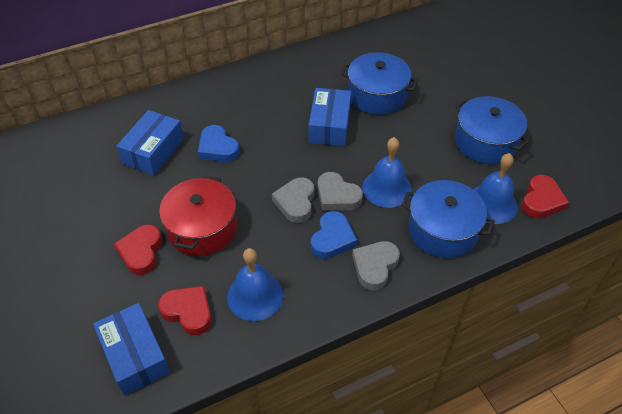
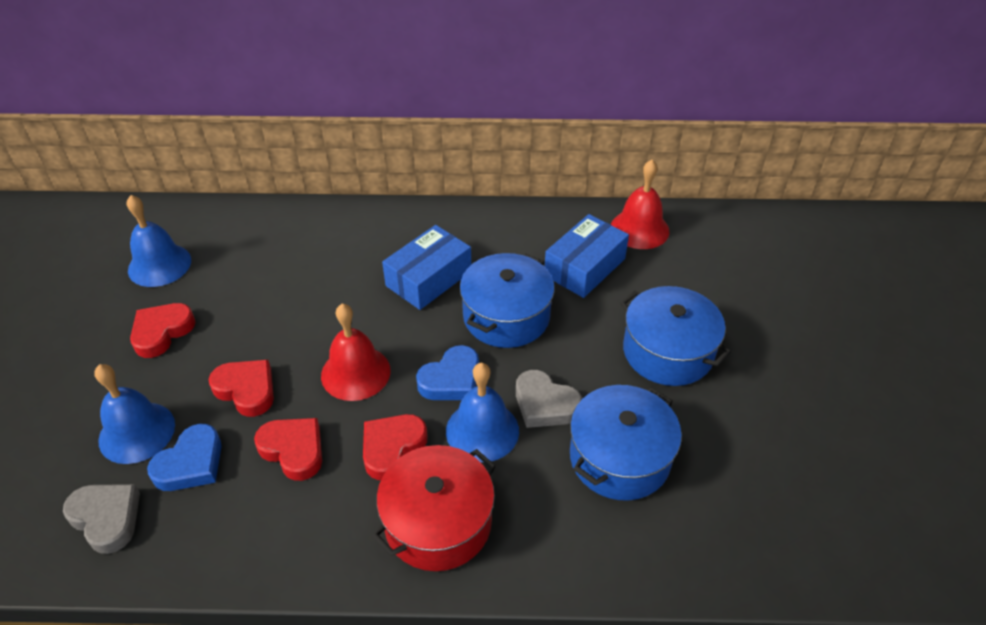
blue box: [93,303,170,396] [116,110,184,175] [309,88,351,146] = 3 -> [382,225,471,310] [545,214,629,298] = 2
grey heart: [272,177,314,223] [318,172,363,211] [352,241,400,290] = 3 -> [63,484,140,554] [516,370,582,428] = 2
red bell: none = 0 -> [321,303,391,401] [611,160,670,249] = 2
red heart: [114,224,162,275] [158,286,212,335] [522,175,569,218] = 3 -> [130,303,196,358] [209,360,274,417] [254,418,322,481] [363,414,428,480] = 4

